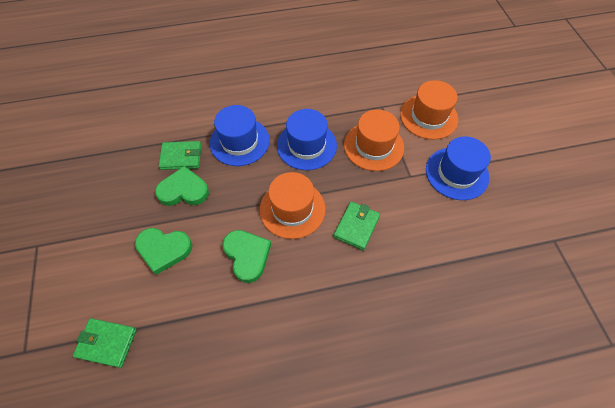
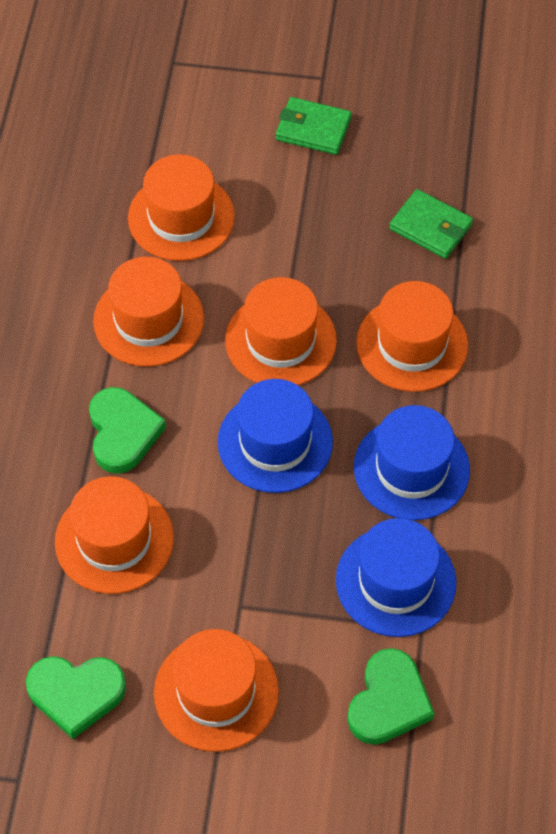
green wallet: [73,318,137,368] [159,141,201,170] [334,202,380,250] = 3 -> [276,97,352,155] [389,189,473,259] = 2
orange hat: [260,172,325,239] [344,110,404,171] [400,80,458,140] = 3 -> [55,477,174,594] [93,257,204,367] [128,154,235,261] [154,629,279,752] [225,277,337,386] [356,281,468,392] = 6

